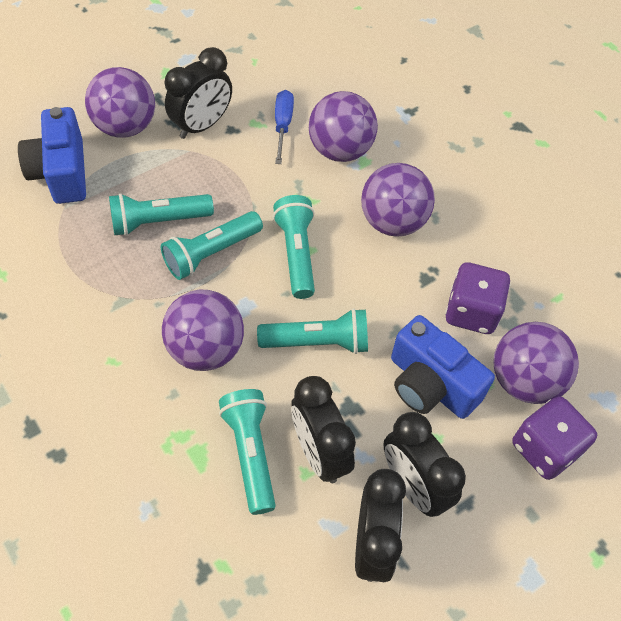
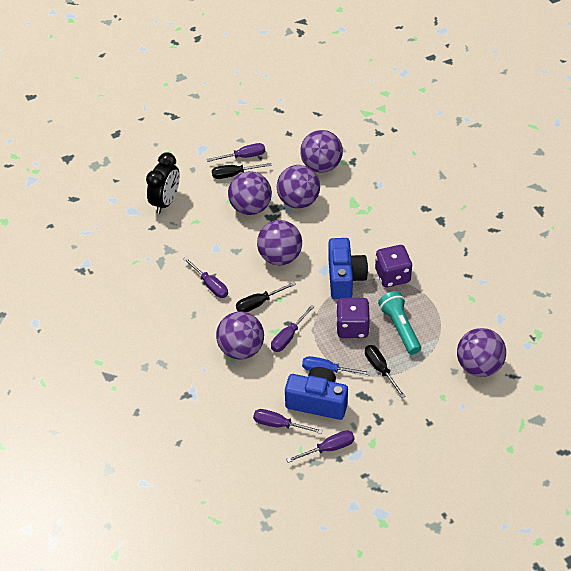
black clock: [165,47,232,139] [291,376,356,483] [355,469,406,582] [383,412,466,517] = 4 -> [146,152,179,214] = 1
black screwdriver: none = 0 -> [212,163,272,179] [236,282,296,312] [365,345,406,398] = 3
purple ball: [85,67,155,138] [162,290,244,371] [309,91,378,162] [361,163,435,237] [493,322,579,404] = 5 -> [216,311,264,360] [228,171,272,215] [257,220,302,265] [277,165,320,209] [300,130,343,173] [457,328,506,377] = 6
purple screwdriver: none = 0 -> [183,257,228,298] [207,143,265,162] [253,409,323,434] [271,304,315,352] [286,430,354,463] = 5
turquoise flashlight: [109,193,214,236] [161,211,263,280] [219,389,276,515] [257,308,368,354] [273,195,315,299] = 5 -> [378,291,421,355] = 1

